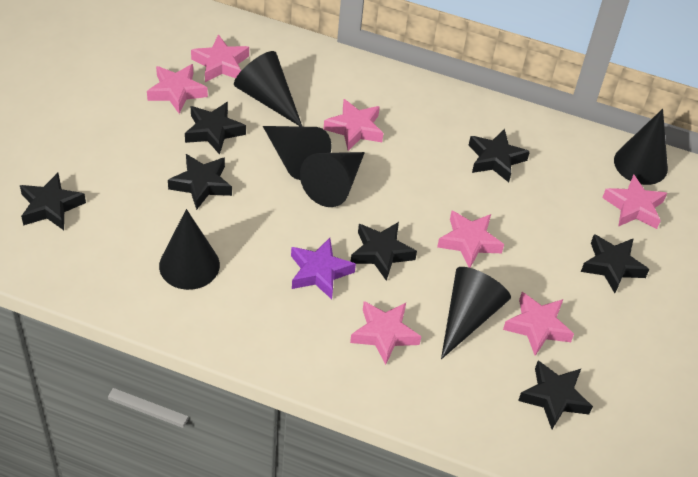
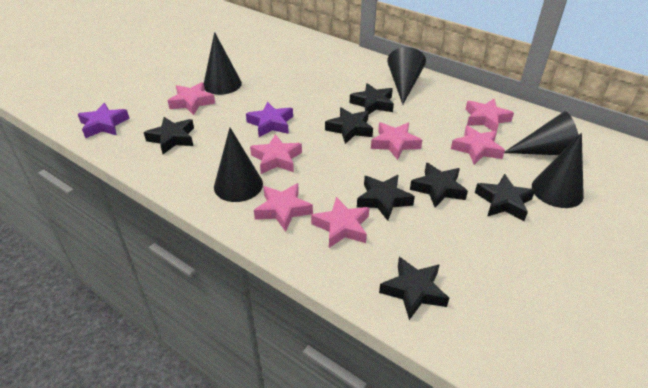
black cone: [159,209,220,290] [234,51,303,127] [263,126,331,180] [300,152,365,207] [441,267,511,359] [614,109,668,185] = 6 -> [204,32,242,95] [214,128,263,202] [387,47,426,105] [504,111,579,155] [532,133,584,208] = 5
purple star: [291,238,356,299] = 1 -> [78,103,130,138] [246,102,293,137] = 2

